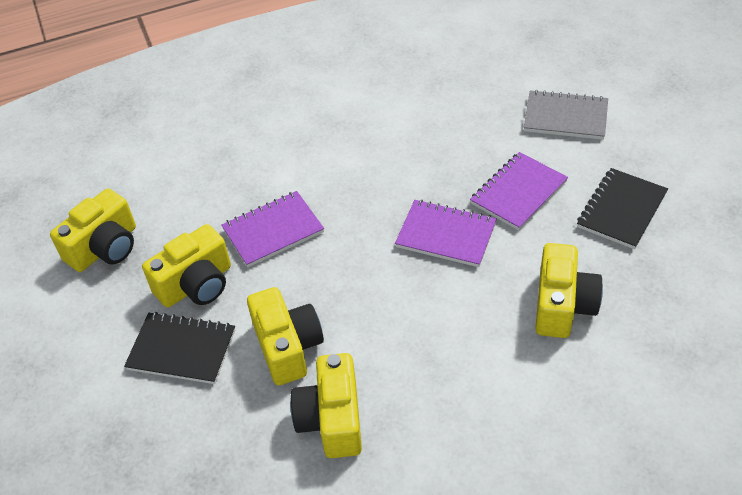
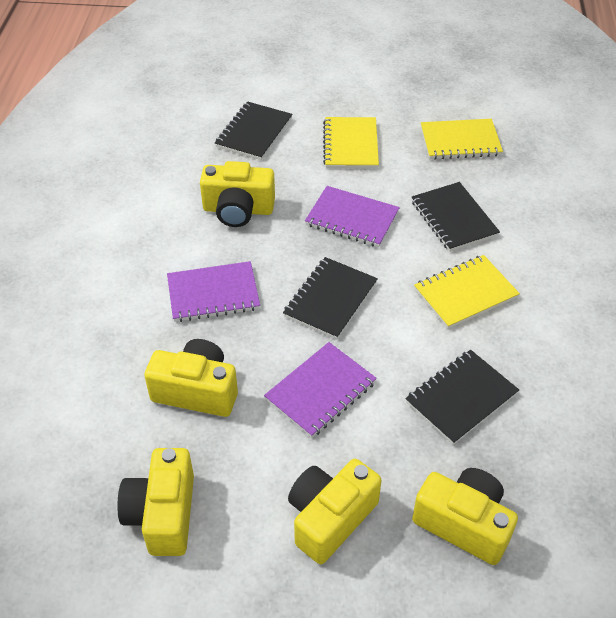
black notebook: [124,312,235,384] [577,168,668,249] = 2 -> [215,101,292,160] [283,257,378,340] [405,350,519,445] [412,182,500,252] = 4
grey notebook: [524,90,608,140] = 1 -> none = 0
yellow notebook: none = 0 -> [323,117,379,169] [414,255,520,329] [421,119,503,160] = 3

